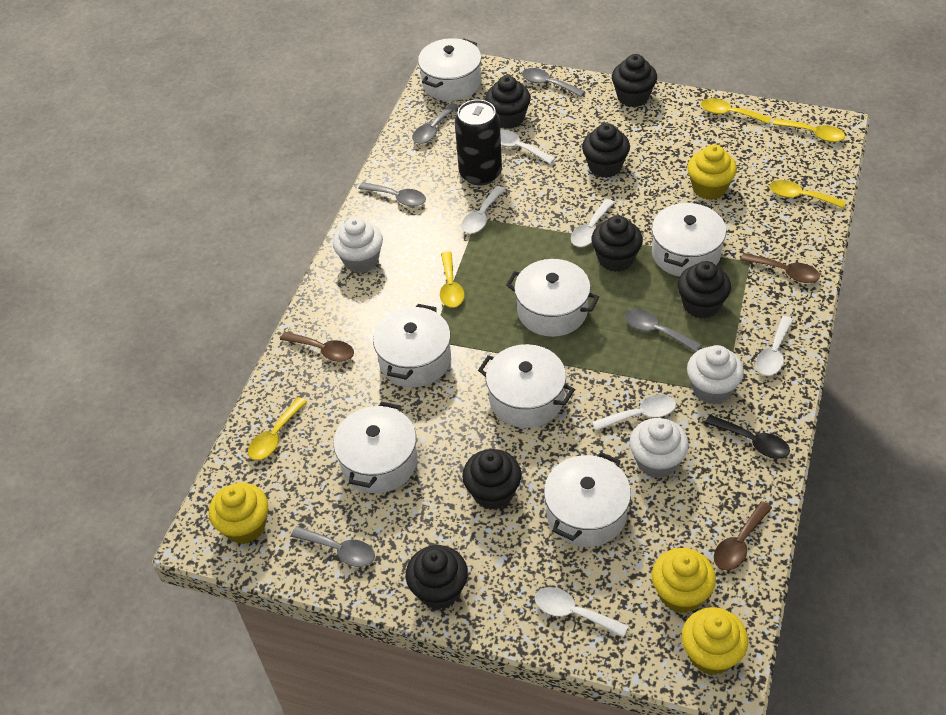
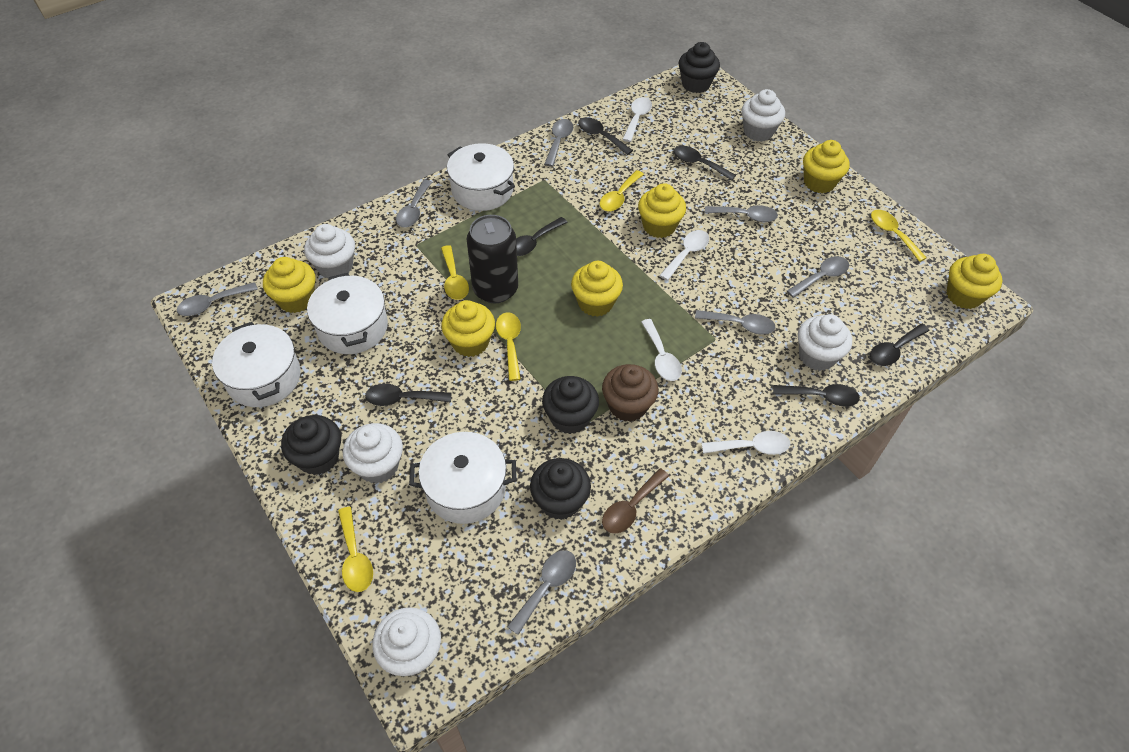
black cupcake: [406,545,468,610] [462,449,522,510] [485,75,531,129] [582,123,630,178] [591,215,643,272] [612,54,657,107] [678,261,731,319] = 7 -> [281,415,341,475] [530,458,591,520] [542,376,599,434] [678,42,720,93] = 4
black spoon: [705,415,790,459] = 1 -> [365,384,452,406] [516,217,568,256] [578,117,633,155] [673,146,736,181] [773,384,860,406] [870,324,930,366] = 6
brown cupcake: none = 0 -> [602,364,658,422] = 1
brown spoon: [280,332,354,362] [714,501,772,570] [740,253,820,283] = 3 -> [602,468,669,534] = 1
grey spoon: [291,526,375,567] [358,182,426,207] [412,103,459,144] [522,68,585,97] [625,309,701,352] = 5 -> [177,282,258,316] [396,180,432,227] [507,550,576,635] [544,119,573,167] [695,310,776,334] [705,205,778,222] [787,256,849,298] = 7
white cupcake: [333,218,383,273] [629,418,689,478] [687,345,744,404] = 3 -> [304,224,355,279] [343,423,403,484] [372,607,441,676] [741,89,785,142] [798,314,852,371] = 5
white pot: [333,402,417,493] [373,304,451,387] [418,38,481,101] [478,344,575,428] [506,259,599,337] [544,452,631,547] [652,201,726,277] = 7 -> [212,322,300,407] [307,273,388,354] [409,432,516,524] [447,143,515,211] = 4
white spoon: [461,186,505,234] [500,129,555,164] [535,587,628,638] [571,199,615,247] [592,395,676,431] [756,316,793,376] = 6 -> [622,97,652,142] [641,319,682,381] [659,230,709,281] [702,431,790,455] = 4
yellow cupcake: [209,483,268,544] [652,548,716,613] [682,607,748,675] [687,144,737,200] = 4 -> [263,257,316,313] [441,300,495,357] [571,261,623,317] [638,183,686,238] [803,140,849,193] [947,254,1002,309] = 6

